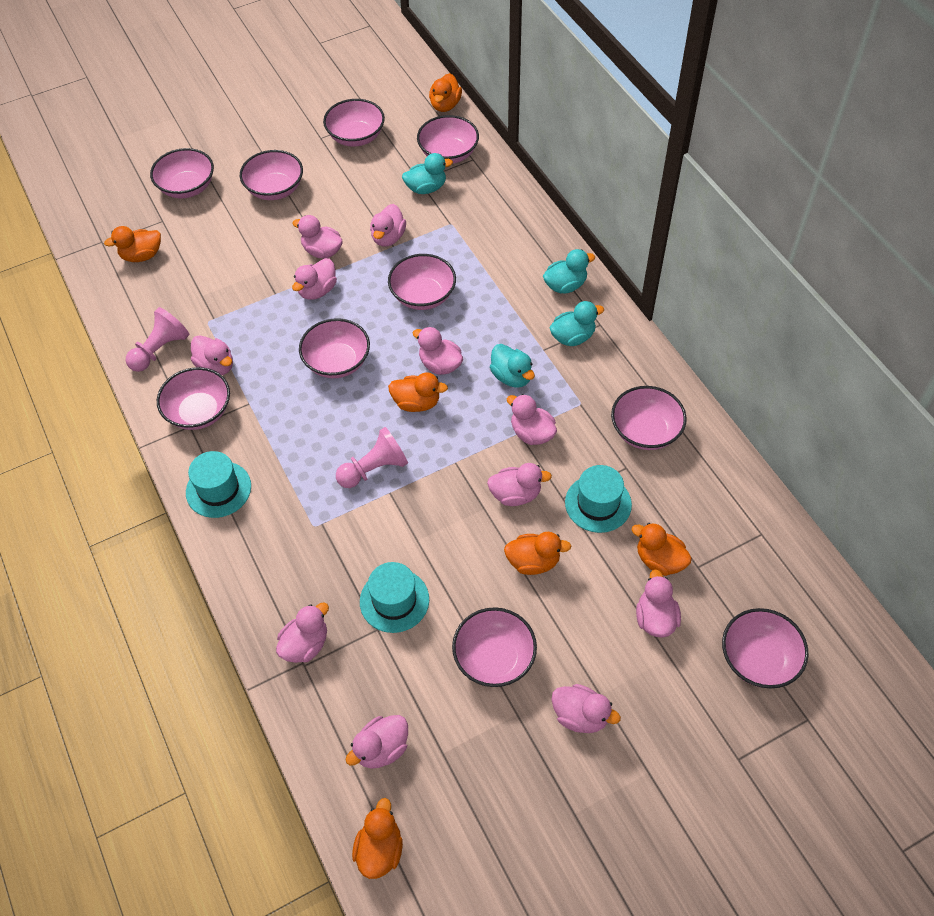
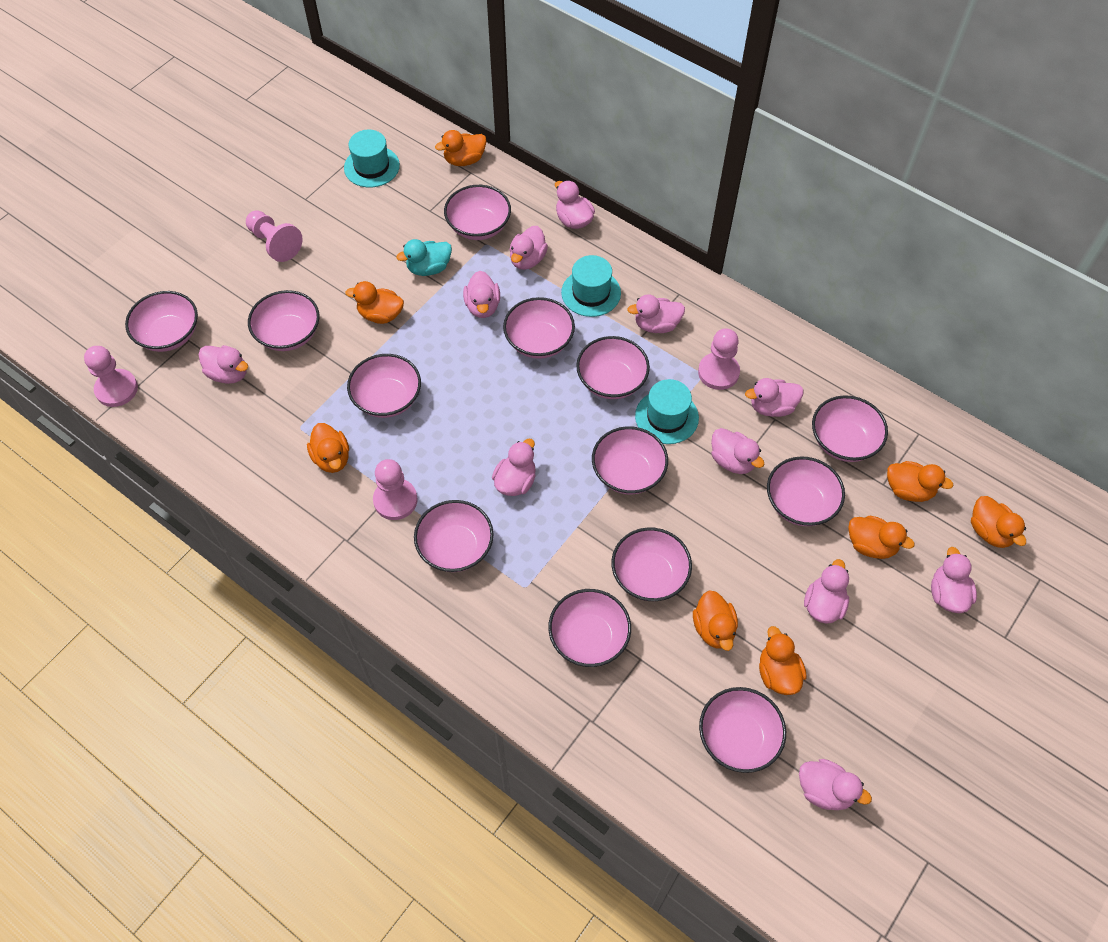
orange duck: [104,226,161,262] [352,798,403,879] [388,373,448,412] [429,73,462,112] [504,532,571,575] [632,523,692,576] = 6 -> [307,423,349,473] [345,281,404,324] [435,130,487,166] [693,590,738,651] [759,626,806,695] [848,516,914,559] [887,461,953,502] [971,496,1026,548] = 8
pink bowl: [150,148,214,198] [157,367,230,430] [240,150,303,200] [299,318,370,378] [323,99,385,147] [388,254,456,310] [417,115,479,164] [452,607,537,687] [611,386,687,450] [722,608,809,688] = 10 -> [125,291,198,352] [248,290,319,351] [347,354,421,418] [414,500,493,572] [444,185,511,240] [503,297,575,359] [548,589,631,667] [576,336,650,399] [592,426,668,495] [612,528,692,601] [699,687,786,773] [767,456,845,526] [812,395,888,462] = 13
pink pawn: [125,307,189,372] [336,427,408,488] = 2 -> [84,346,138,407] [246,210,303,262] [373,459,418,520] [698,328,740,390] = 4
turquoise duck: [402,153,453,194] [490,344,535,388] [543,249,595,293] [549,301,604,346] = 4 -> [396,239,452,276] = 1

